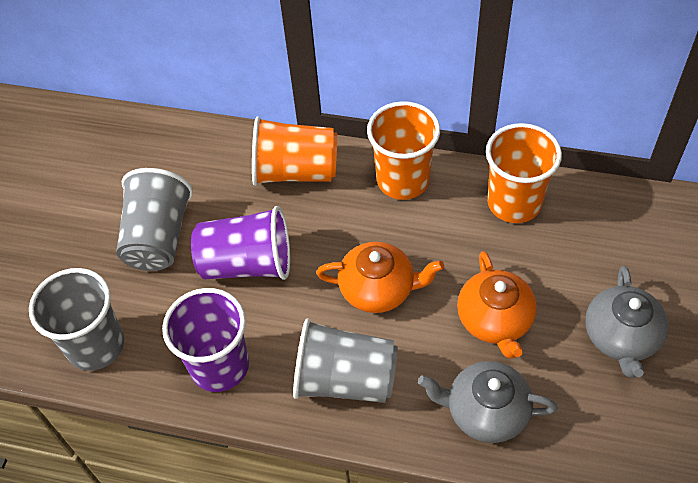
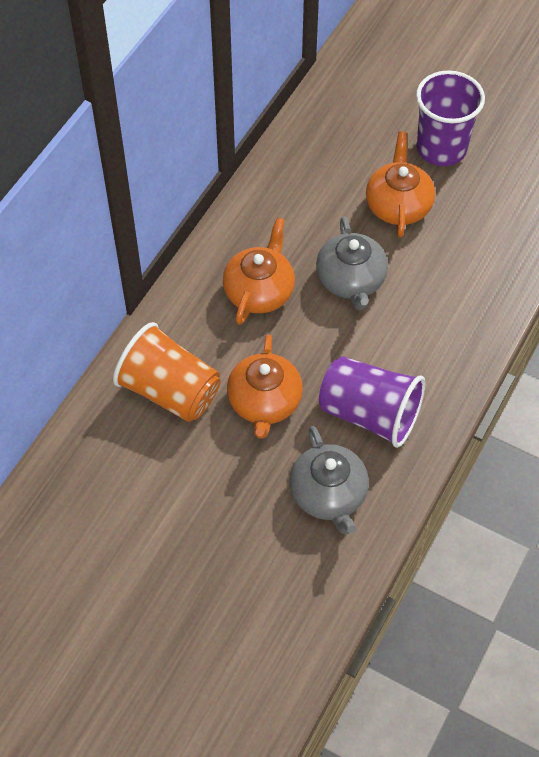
grey cup: [29,268,124,371] [116,168,193,271] [293,319,398,403] = 3 -> none = 0
orange cup: [252,116,337,186] [367,101,440,200] [486,123,562,223] = 3 -> [113,322,221,422] = 1
orange teapot: [316,242,444,313] [457,251,537,359] = 2 -> [223,217,295,325] [227,334,303,439] [366,131,435,237] = 3

